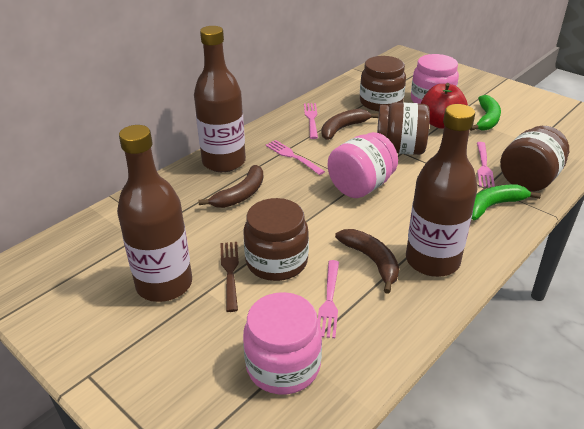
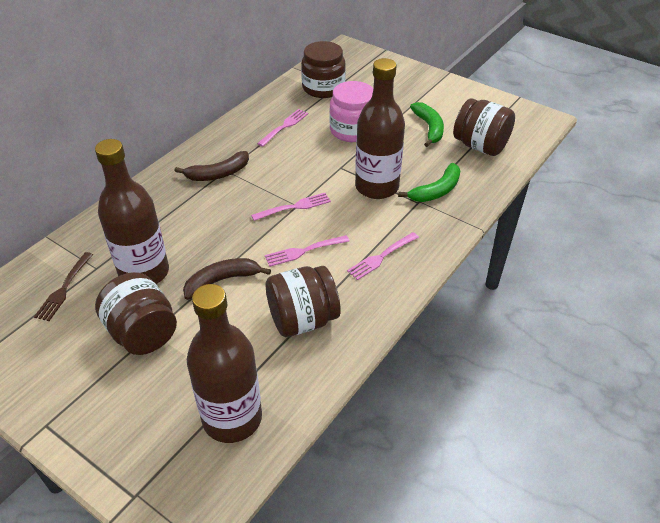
brown banana: [198,165,263,208] [321,109,379,140] [335,229,399,294] = 3 -> [175,151,249,181] [183,258,271,300] = 2
pink jar: [243,292,322,394] [328,132,398,198] [411,54,459,104] = 3 -> [329,81,373,142] = 1
red apple: [421,83,468,129] = 1 -> none = 0

